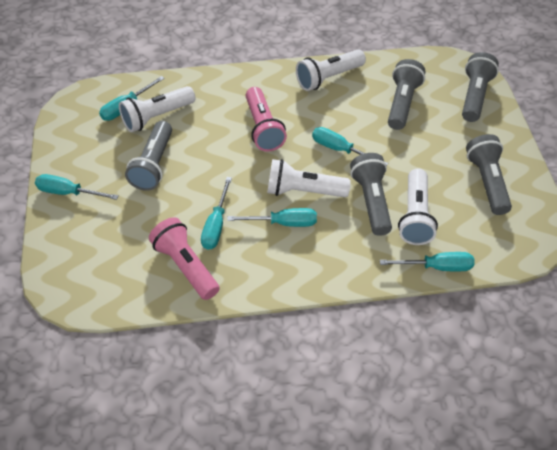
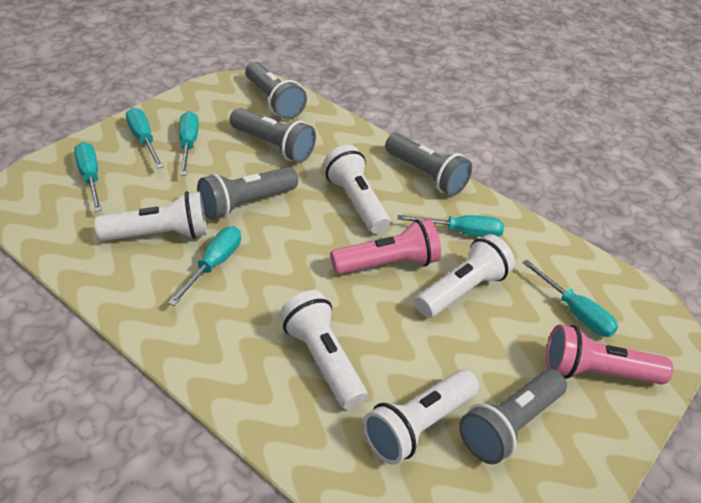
white flashlight: [119,86,196,132] [267,159,351,197] [296,49,366,91] [398,169,438,245] = 4 -> [94,191,207,241] [279,290,367,410] [323,145,391,234] [362,369,479,465] [415,234,515,318] = 5

